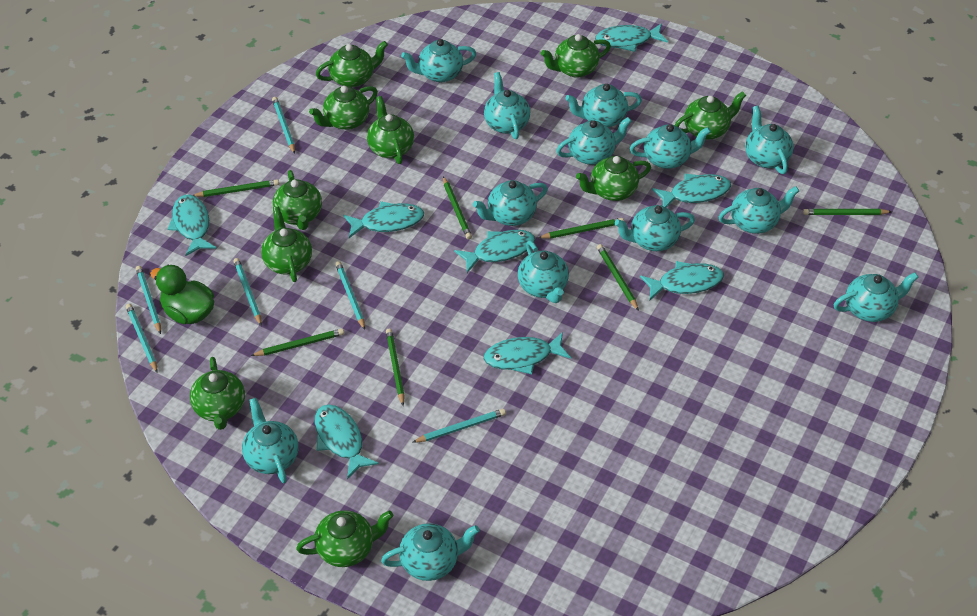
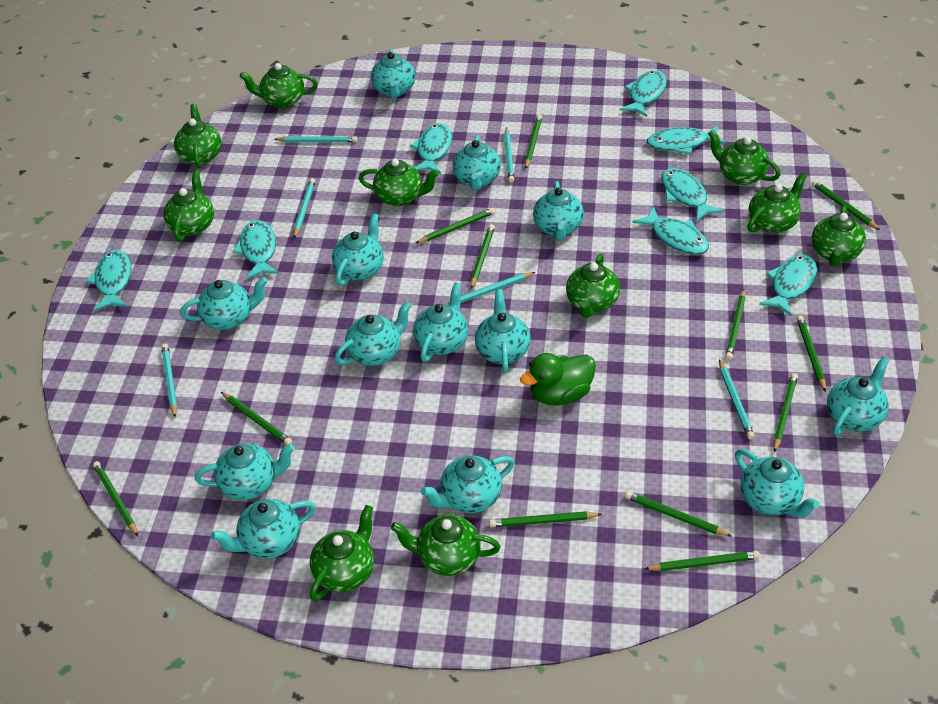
green pencil: [193,179,279,197] [251,329,344,356] [386,329,405,406] [443,176,472,239] [538,218,624,239] [597,244,639,311] [803,209,892,215] = 7 -> [93,461,138,536] [221,392,292,445] [416,208,495,243] [471,224,495,289] [489,511,602,527] [525,115,542,168] [625,491,732,537] [645,551,760,571] [725,290,746,360] [773,373,798,452] [797,316,826,392] [812,180,880,230] = 12

